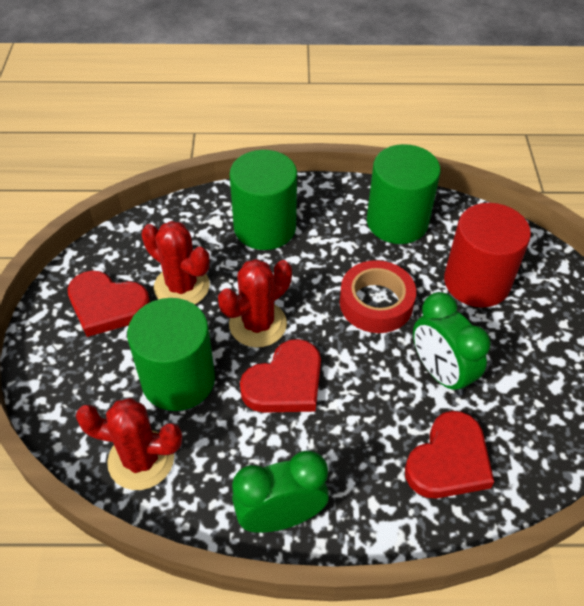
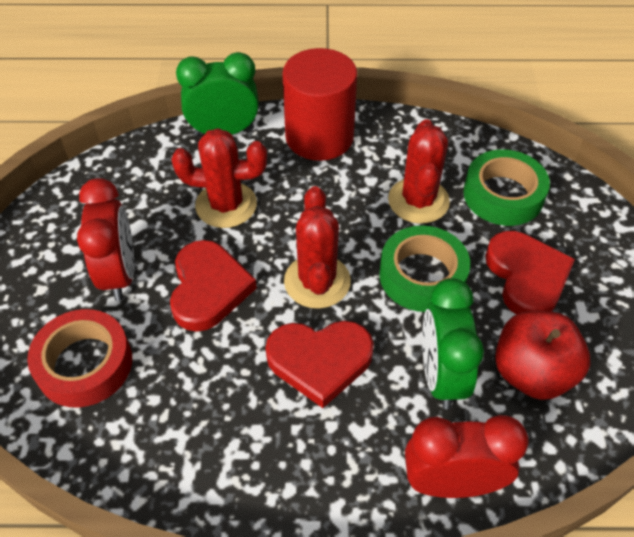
green cylinder: [127,298,215,411] [229,150,297,250] [367,144,441,244] = 3 -> none = 0
green tape: none = 0 -> [379,225,470,312] [463,150,550,226] = 2
red apple: none = 0 -> [495,311,590,400] = 1
red clock: none = 0 -> [77,178,134,301] [405,415,529,498] = 2

